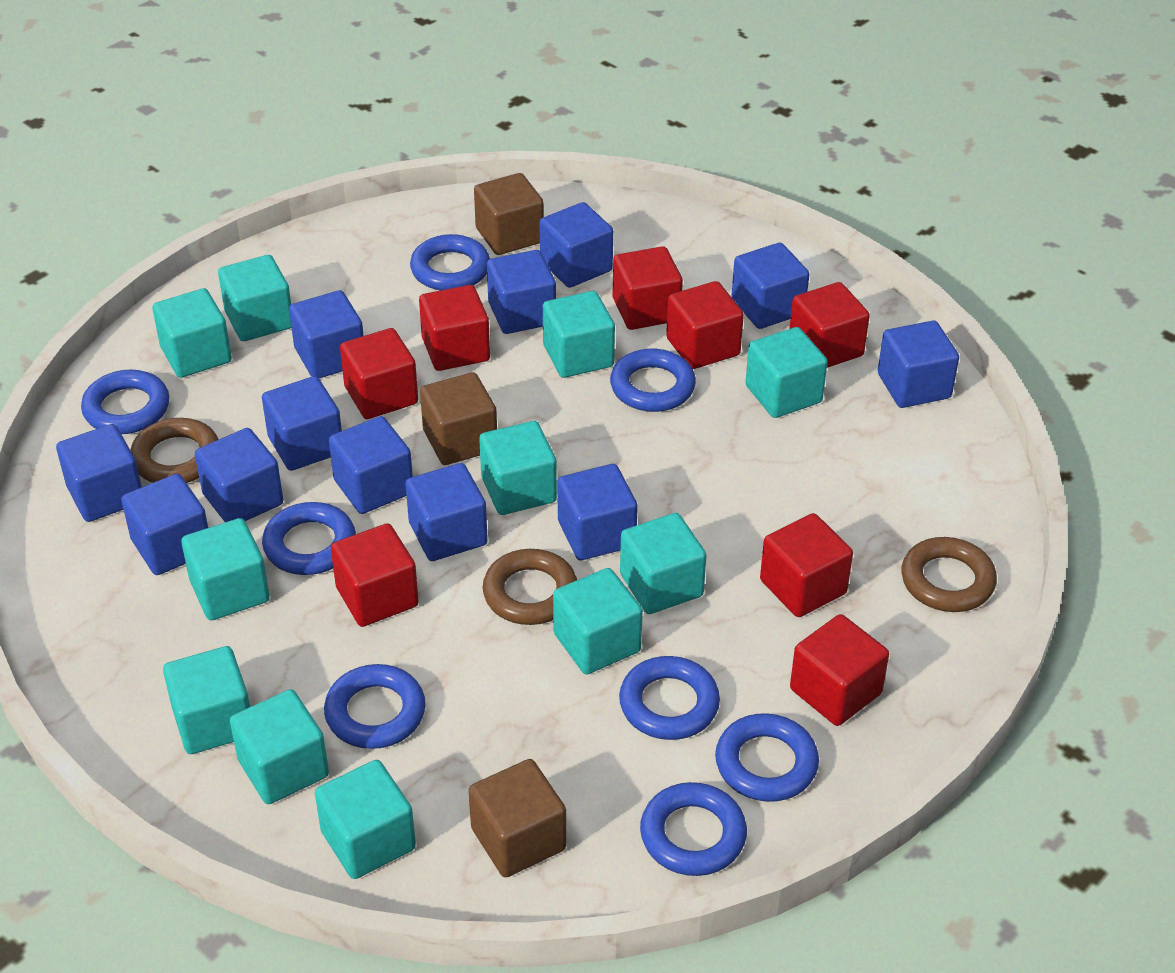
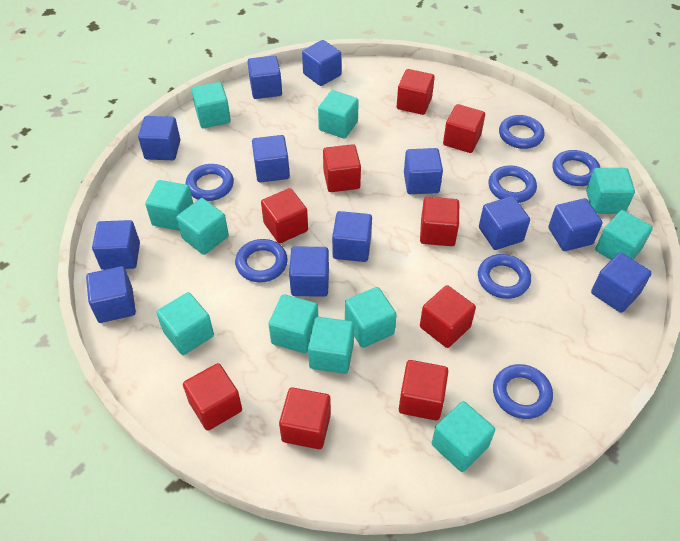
blue ring: [81,370,169,434] [262,502,356,575] [324,664,426,749] [410,234,490,290] [610,348,696,412] [619,656,720,740] [640,782,747,876] [715,713,819,802] = 8 -> [186,164,234,201] [235,239,288,282] [478,254,531,299] [488,166,537,203] [493,364,553,419] [499,115,545,149] [553,150,600,186] = 7
brown cube: [420,372,497,465] [469,759,566,877] [474,173,544,255] = 3 -> none = 0
brown ring: [131,418,219,483] [483,549,577,625] [901,537,997,612] = 3 -> none = 0
red cube: [331,523,419,627] [340,328,418,419] [419,285,490,371] [613,246,683,330] [666,281,744,369] [760,513,853,617] [789,282,870,368] [790,614,889,726] = 8 -> [183,363,242,431] [261,188,308,243] [279,387,331,449] [323,144,361,192] [397,69,435,115] [399,360,448,421] [420,197,459,246] [420,285,476,348] [443,104,485,153] = 9

